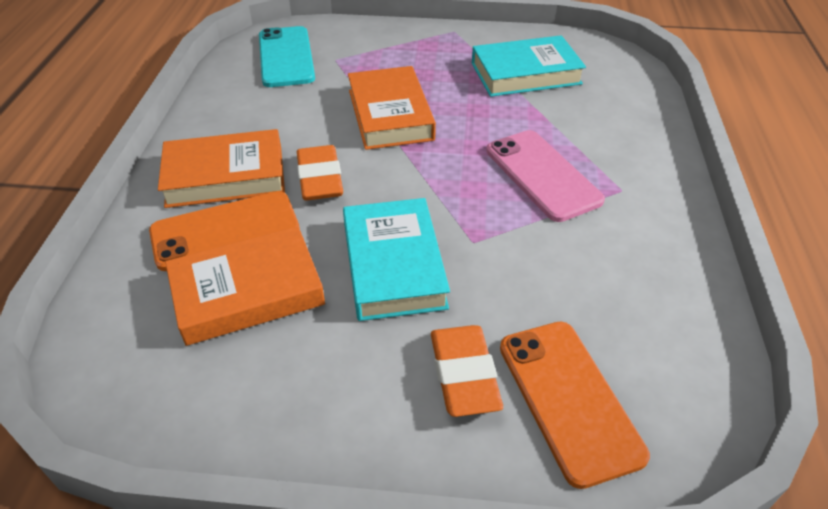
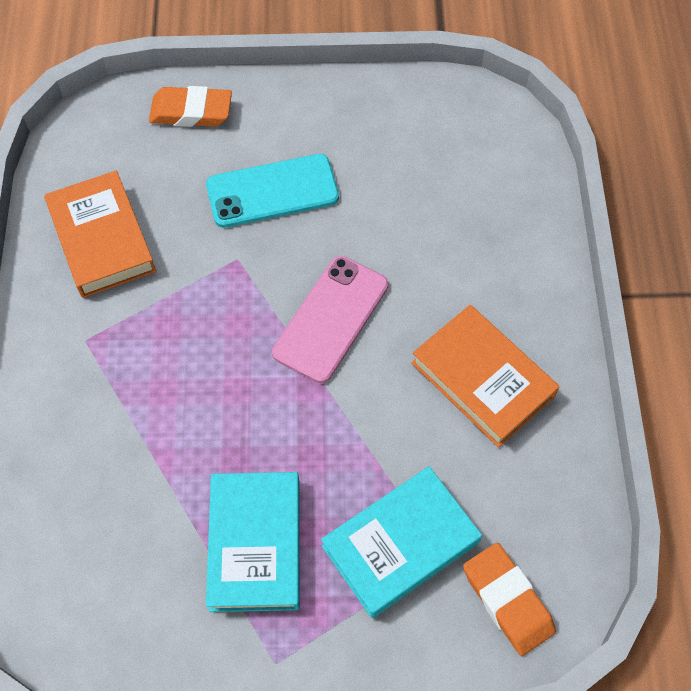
orange book: [158,129,285,208] [165,226,325,346] [348,66,436,150] = 3 -> [44,170,156,298] [411,305,559,448] = 2
orange phone: [149,191,300,271] [500,322,650,489] = 2 -> none = 0

